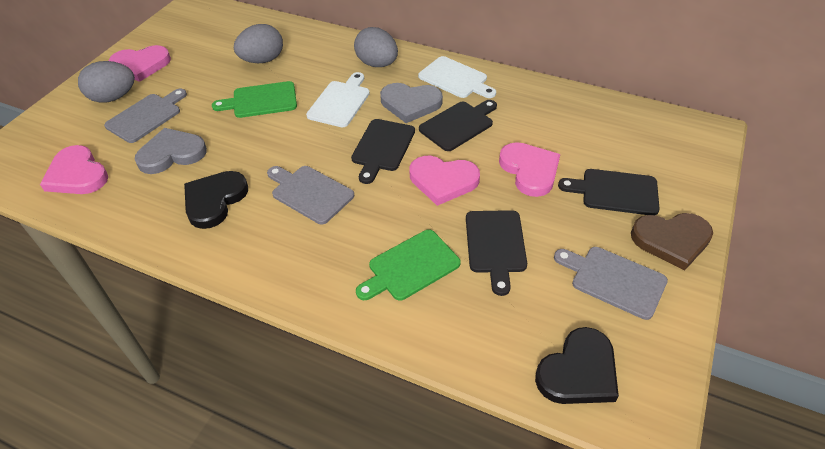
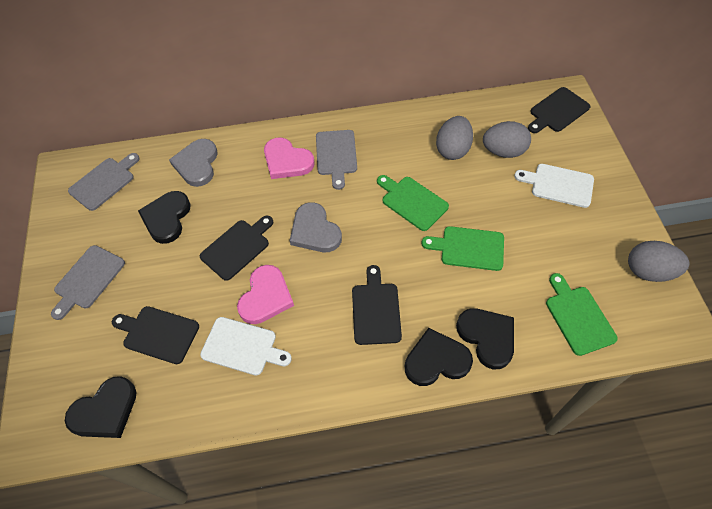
black heart: [184,171,248,229] [535,327,619,404] = 2 -> [65,376,136,438] [138,191,191,244] [405,328,473,386] [456,308,514,369] = 4
brown heart: [631,213,713,271] = 1 -> none = 0
green cutting board: [212,81,297,118] [356,230,461,301] = 2 -> [377,175,449,231] [422,226,504,271] [546,273,618,356] = 3
pink heart: [40,145,108,194] [109,45,171,82] [410,156,480,206] [499,142,560,197] = 4 -> [237,265,294,324] [264,137,314,179] = 2

